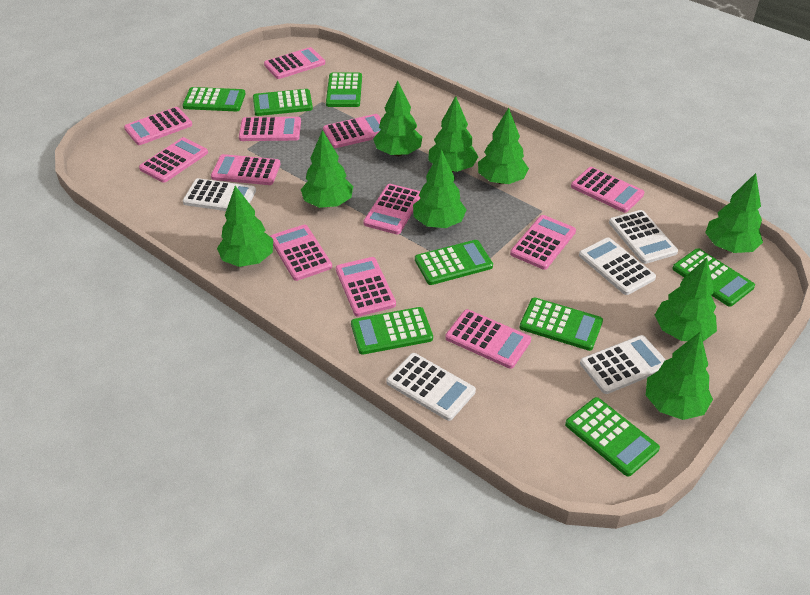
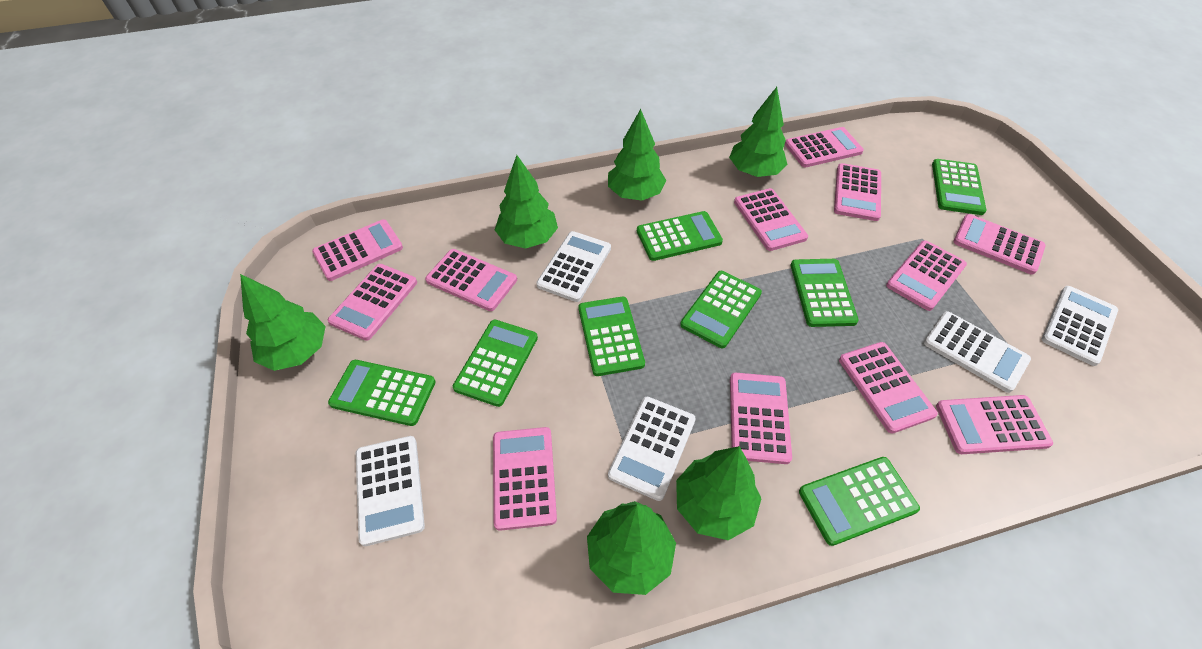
green tree: [217,186,273,267] [301,130,353,208] [373,81,422,156] [413,149,466,228] [428,96,479,172] [478,108,529,184] [646,332,713,420] [655,258,717,341] [705,173,763,253] = 9 -> [240,274,326,371] [495,155,558,249] [587,501,676,595] [608,109,666,201] [676,446,762,540] [729,87,788,177] = 6

